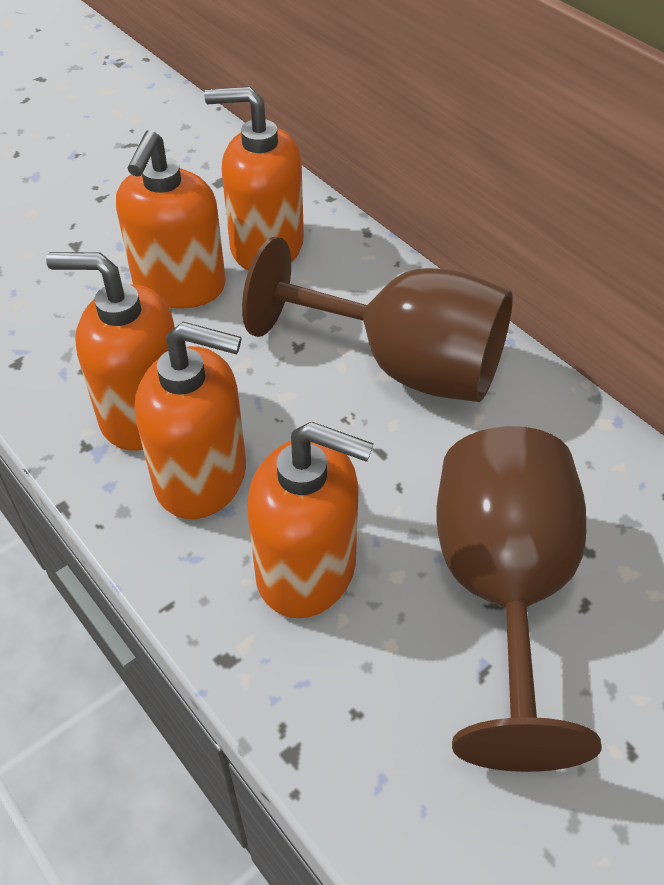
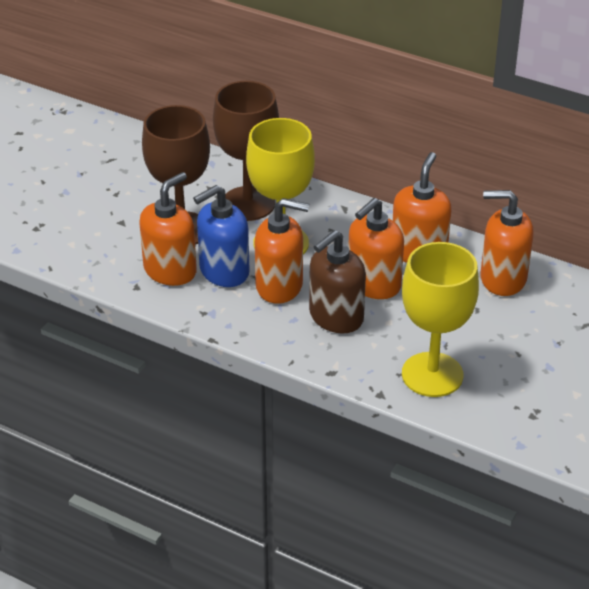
blue soap dispenser: none = 0 -> [193,185,250,287] = 1
brown soap dispenser: none = 0 -> [309,230,366,334] = 1
yellow goblet: none = 0 -> [246,118,315,254] [402,242,479,397] = 2

